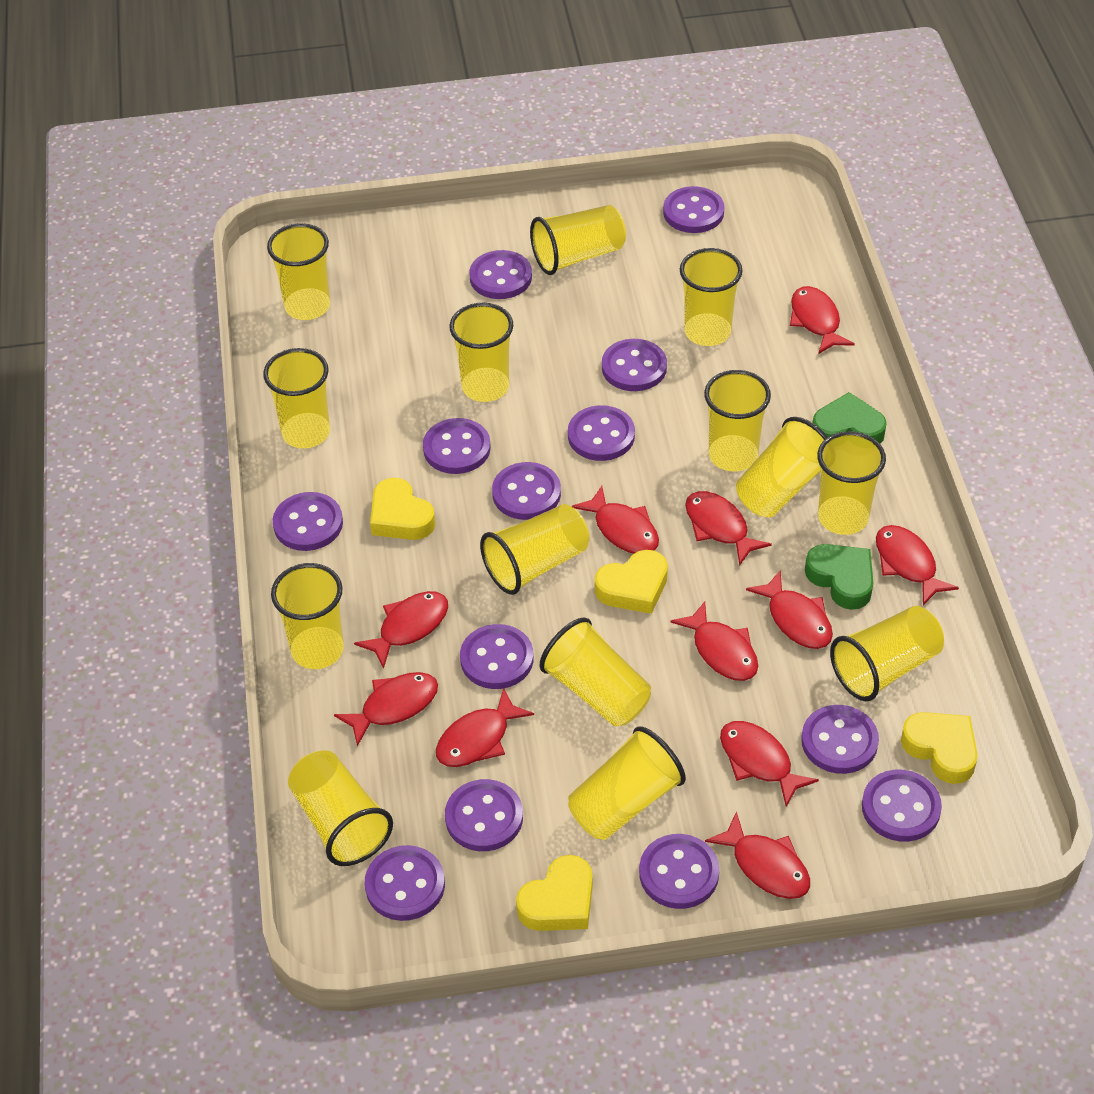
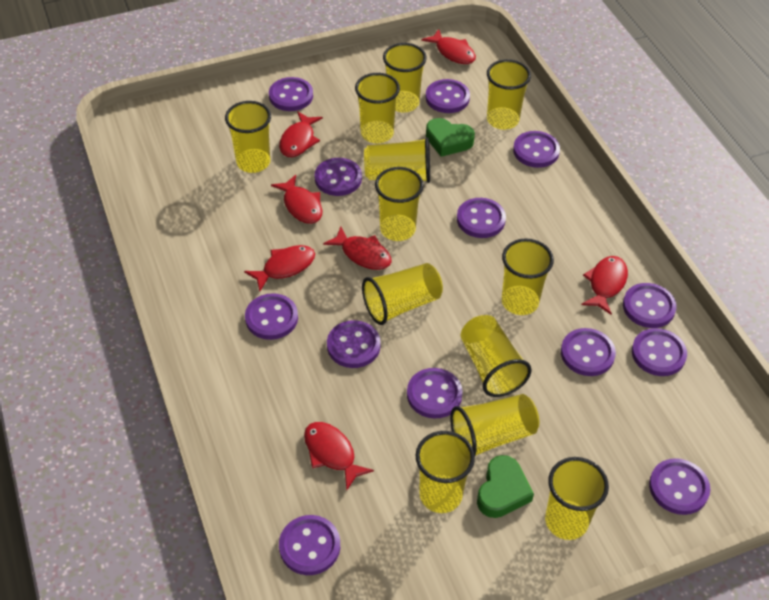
red fish: [334,672,438,746] [354,591,448,669] [436,687,534,767] [571,486,659,554] [670,601,758,681] [685,491,772,566] [705,811,810,899] [720,721,819,807] [746,570,833,649] [790,286,855,354] [876,525,959,605] = 11 -> [244,245,315,291] [271,174,322,224] [279,111,323,157] [304,422,374,490] [323,226,392,270] [421,29,476,64] [581,256,628,315] = 7
yellow cup: [263,348,330,448] [267,223,330,320] [271,563,344,669] [288,750,393,866] [449,303,513,402] [480,504,589,595] [530,205,626,275] [540,618,651,726] [568,726,686,840] [680,248,743,346] [704,370,771,472] [736,417,827,517] [817,431,886,535] [830,606,944,701] = 14 -> [225,101,271,173] [355,73,400,143] [362,263,443,325] [364,137,430,183] [375,167,424,241] [383,43,427,113] [416,431,475,513] [450,394,539,456] [461,315,532,397] [487,59,531,130] [502,238,554,315] [545,457,609,540] = 12
yellow heart: [370,478,435,540] [516,855,593,931] [595,550,668,614] [901,712,978,784] = 4 -> none = 0

